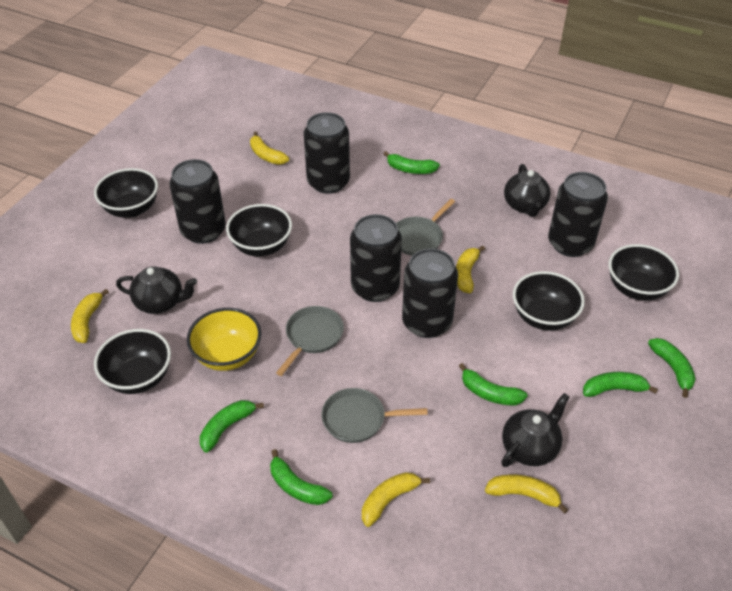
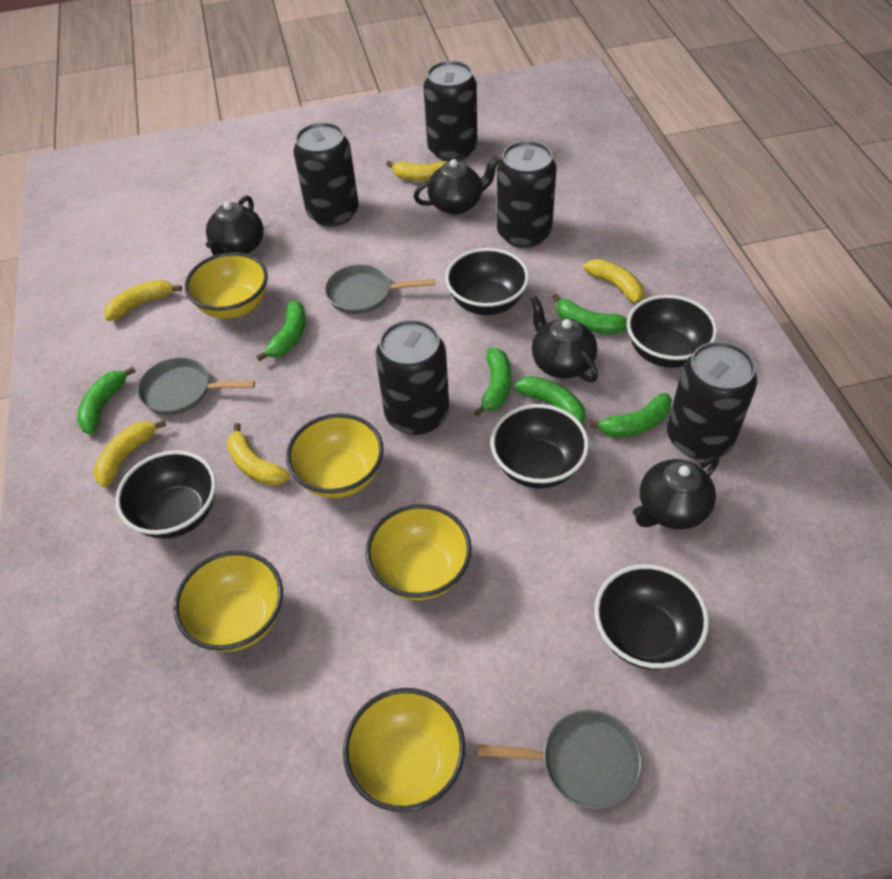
black teapot: [116,266,197,314] [501,393,570,467] [504,164,551,217] = 3 -> [206,195,264,256] [414,156,500,215] [530,296,598,383] [633,456,719,529] = 4
yellow bowl: [187,308,261,371] = 1 -> [174,550,283,652] [185,252,268,319] [286,413,384,498] [343,688,465,812] [366,504,472,600] = 5

